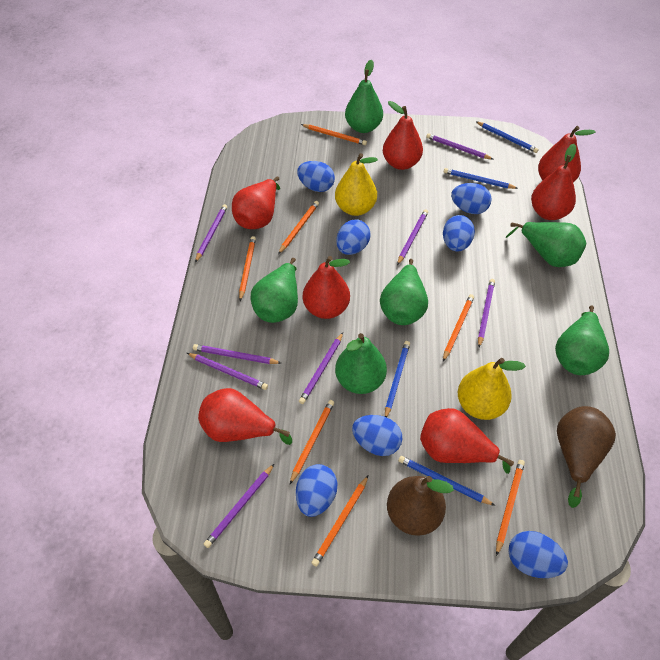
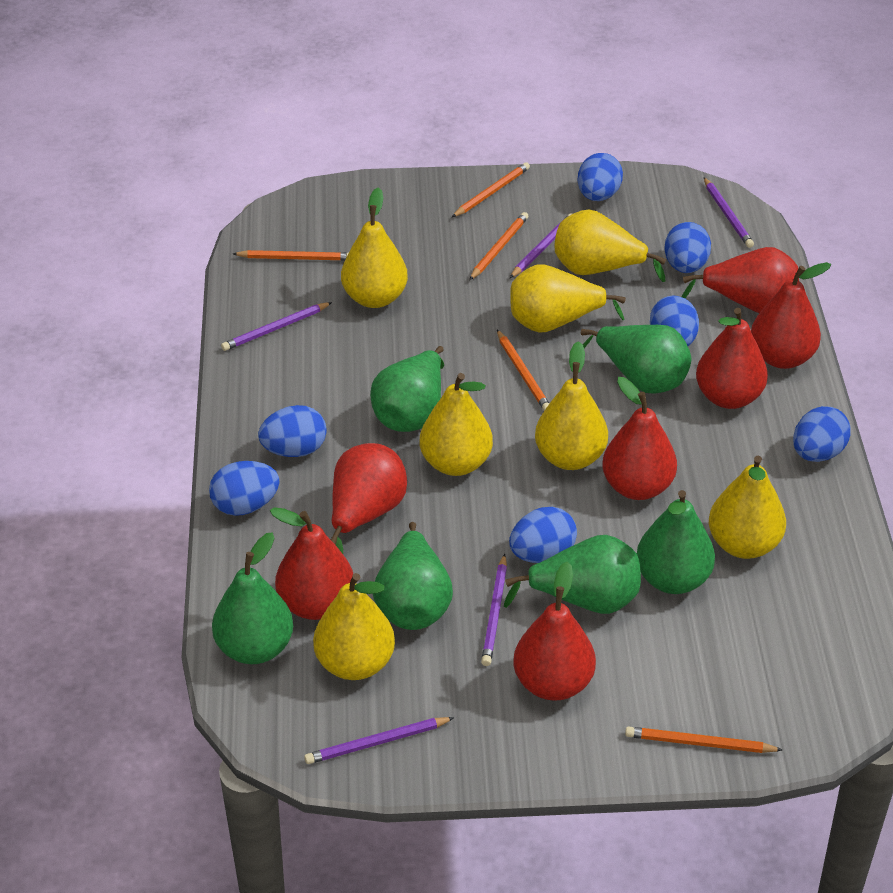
blue pencil: [385,341,410,417] [398,456,495,506] [444,168,518,189] [476,121,539,153] = 4 -> none = 0
brown pear: [387,476,454,536] [557,406,616,508] = 2 -> none = 0
orange pencil: [239,236,256,301] [278,201,319,254] [290,400,334,484] [301,124,367,145] [311,476,368,567] [443,294,474,361] [496,460,525,556] = 7 -> [233,250,348,261] [452,162,530,217] [469,212,528,280] [497,330,549,411] [625,726,782,753] = 5
purple pencil: [187,353,268,390] [193,344,281,364] [195,204,227,263] [204,464,274,548] [299,332,343,404] [397,209,428,265] [426,133,493,159] [478,279,495,347] = 8 -> [221,302,332,351] [304,717,455,764] [481,554,507,666] [510,213,573,278] [704,177,754,248] = 5
yellow pear: [335,153,378,216] [458,358,526,420] = 2 -> [313,573,395,680] [341,188,408,308] [420,373,493,476] [510,264,626,333] [535,341,608,470] [555,209,666,282] [709,456,786,559] = 7

